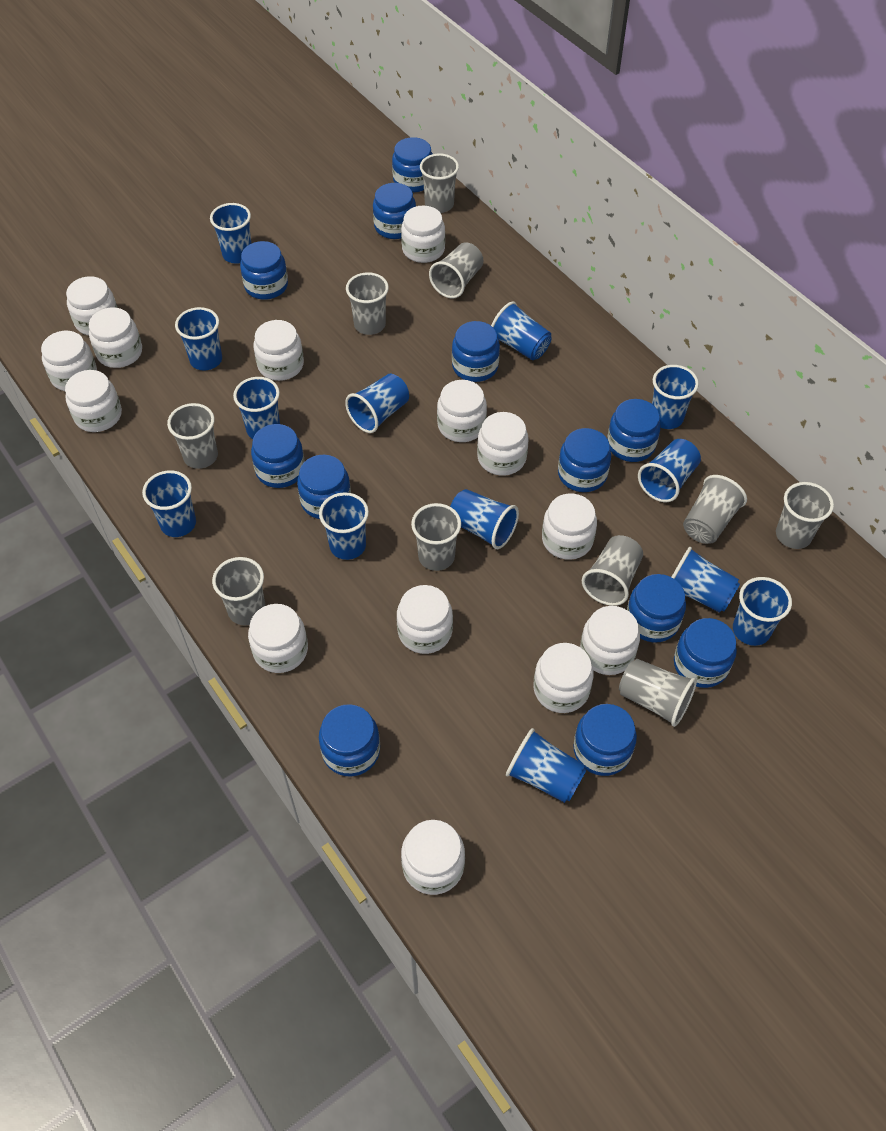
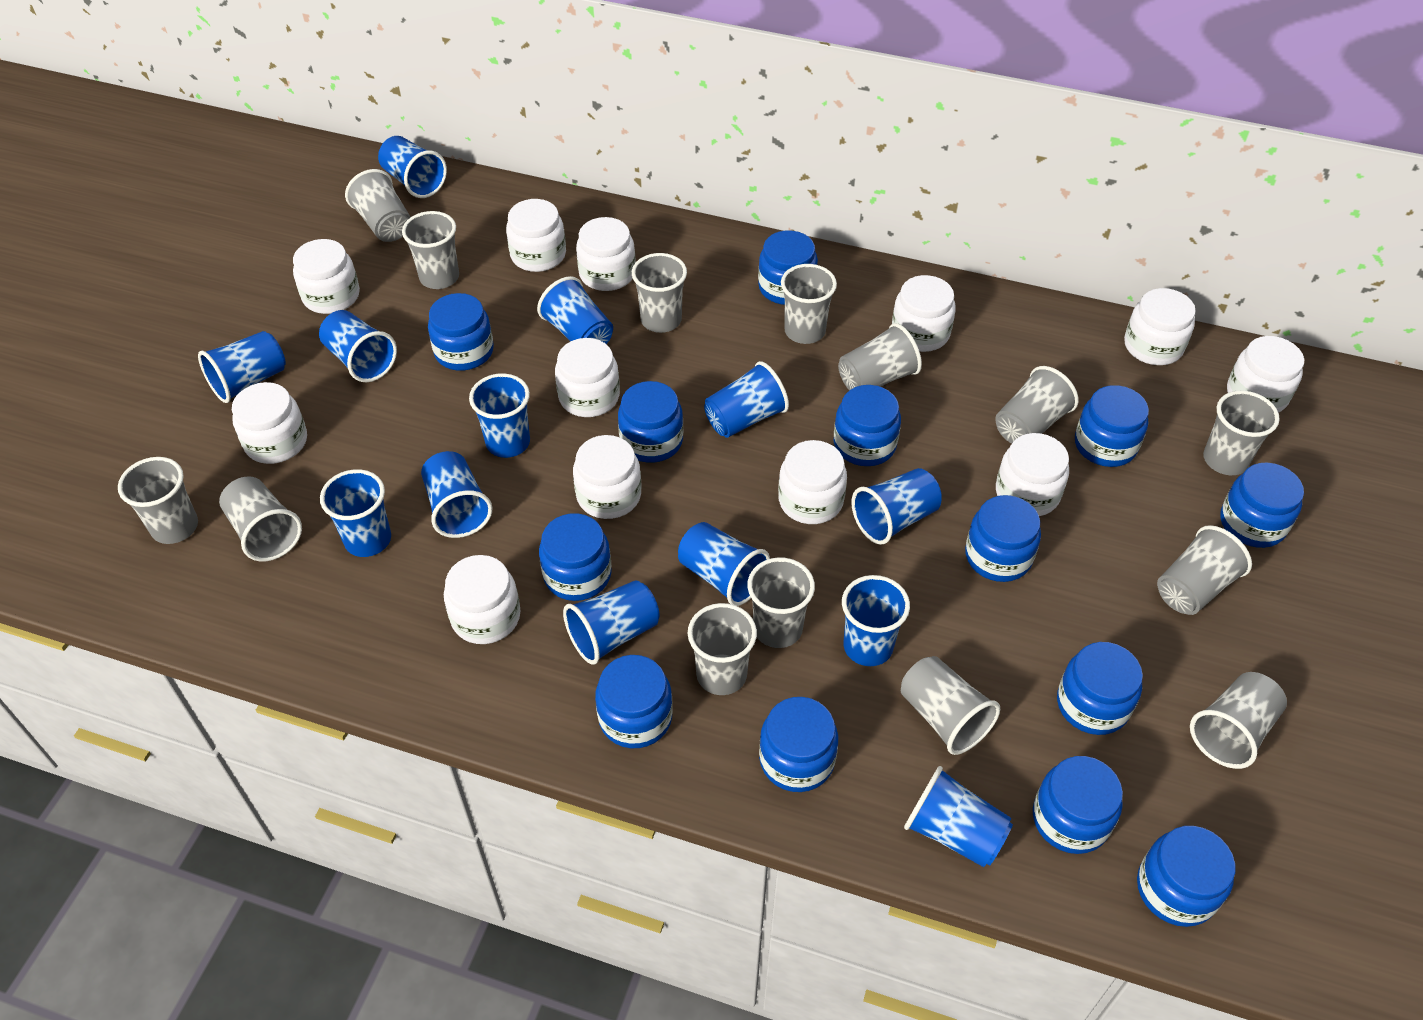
blue jar: [240,241,288,300] [251,424,305,488] [297,455,351,519] [319,704,380,776] [373,183,416,239] [392,137,433,192] [452,321,500,382] [558,428,611,492] [573,704,637,776] [607,399,661,462] [627,574,686,642] [674,618,737,688] = 12 -> [428,293,494,371] [539,513,612,601] [595,655,673,748] [618,381,683,463] [758,230,818,305] [759,697,838,792] [834,385,901,466] [965,495,1041,582] [1033,756,1123,854] [1057,642,1143,735] [1075,385,1149,467] [1137,826,1235,927] [1220,462,1304,548] = 13
grey cup: [167,403,218,469] [212,557,266,625] [346,272,389,335] [411,503,461,571] [420,154,459,213] [429,242,483,298] [582,535,643,606] [619,659,697,727] [683,475,747,544] [776,482,834,549] = 10 -> [118,457,198,544] [219,476,302,561] [345,169,411,242] [402,211,459,289] [632,253,687,333] [688,603,757,695] [747,557,815,648] [781,264,837,344] [838,323,922,390] [901,656,1000,755] [995,366,1079,444] [1157,525,1252,615] [1190,672,1287,769] [1203,391,1280,475] = 14
white jar: [41,331,97,391] [65,370,122,432] [66,276,118,336] [89,307,142,368] [248,604,308,673] [253,320,304,381] [397,585,453,654] [401,206,445,263] [401,820,465,895] [437,380,487,442] [477,412,529,475] [534,643,594,713] [542,493,597,560] [580,606,640,675] = 14 -> [232,382,307,464] [293,239,360,314] [444,555,521,644] [506,199,566,272] [555,338,620,417] [573,435,641,519] [576,217,636,291] [778,440,847,524] [892,275,956,352] [996,433,1069,516] [1124,288,1196,365] [1227,336,1304,413] = 12

